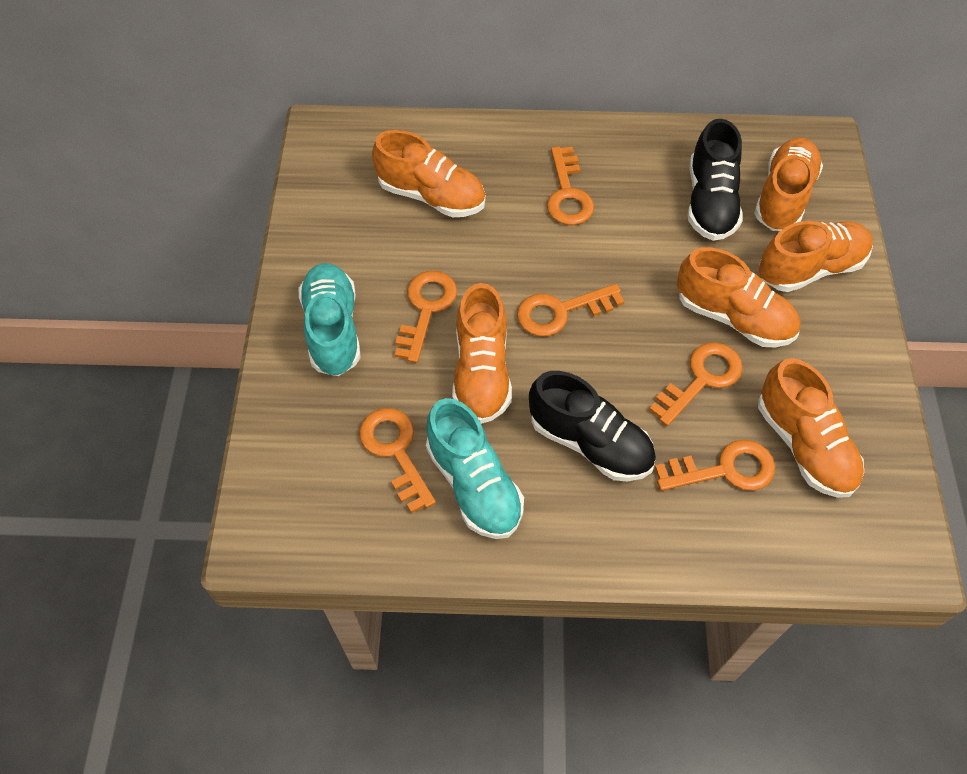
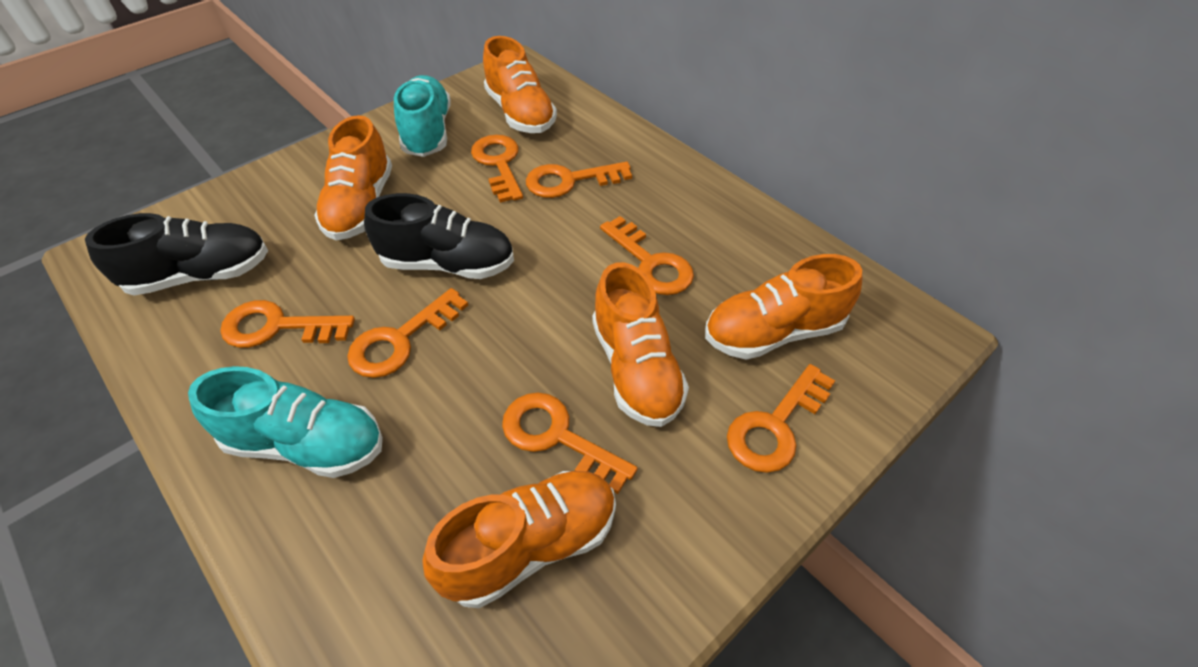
orange key: [359,408,436,513] [394,271,457,363] [517,284,625,336] [547,147,594,225] [649,342,743,426] [655,440,776,491] = 6 -> [220,300,355,348] [347,288,468,378] [471,135,523,203] [502,393,638,494] [526,162,632,198] [600,216,694,295] [727,364,835,473] = 7
orange shoe: [372,130,486,217] [452,283,512,424] [677,247,800,348] [754,137,823,231] [758,358,864,498] [759,221,873,292] = 6 -> [314,115,392,240] [422,471,616,608] [483,36,557,133] [592,262,689,427] [705,254,862,360] = 5

